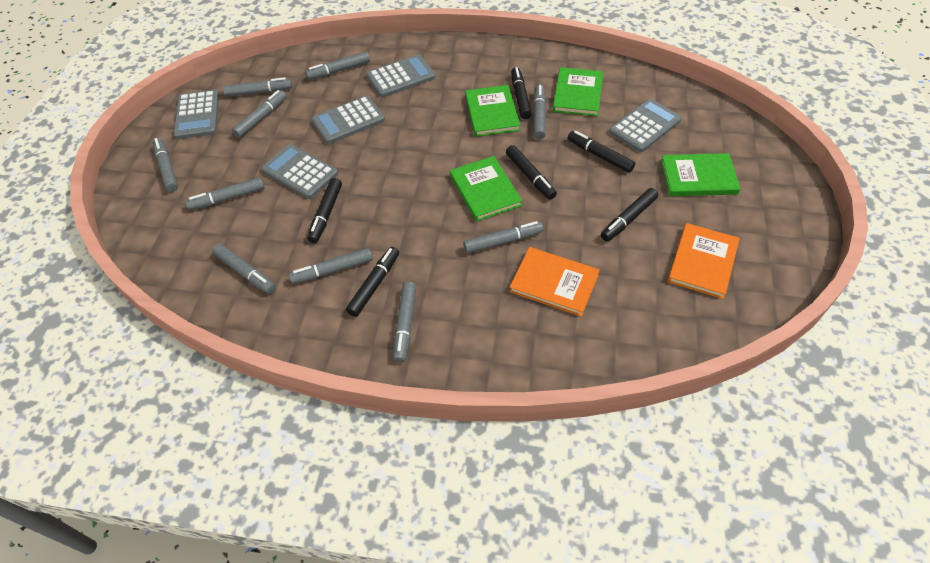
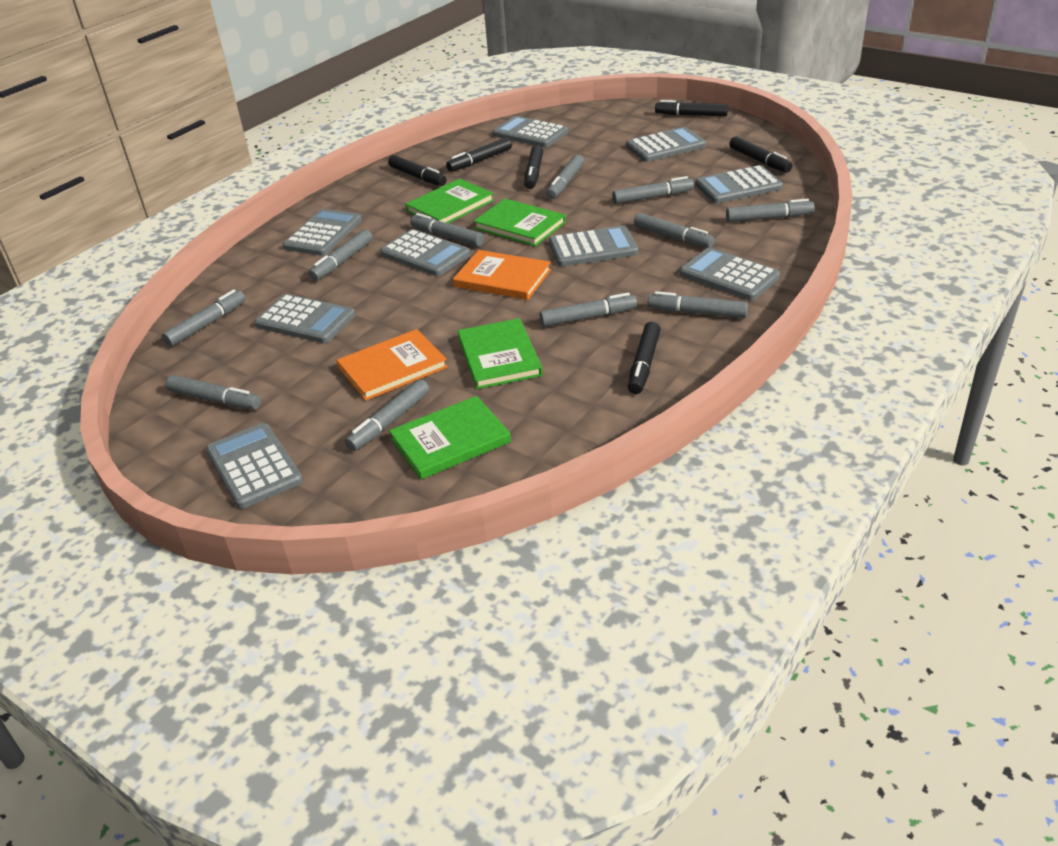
grey calculator: [173,90,219,139] [261,144,338,199] [311,96,385,144] [367,55,436,97] [609,99,682,152] = 5 -> [206,423,303,509] [254,294,356,343] [283,209,362,256] [380,229,470,276] [493,116,568,147] [549,225,639,267] [626,127,706,162] [680,248,780,300] [695,165,783,203] = 9
grey marker: [153,138,178,192] [185,177,265,210] [212,244,276,294] [223,77,292,97] [232,90,287,138] [289,248,373,284] [305,51,370,80] [393,282,416,363] [463,221,543,254] [533,85,546,139] = 10 -> [162,289,245,347] [166,375,261,410] [309,229,373,281] [345,379,429,451] [410,213,484,247] [540,292,637,327] [546,154,584,199] [612,176,694,204] [634,213,715,248] [648,291,748,318] [726,199,815,222] = 11

